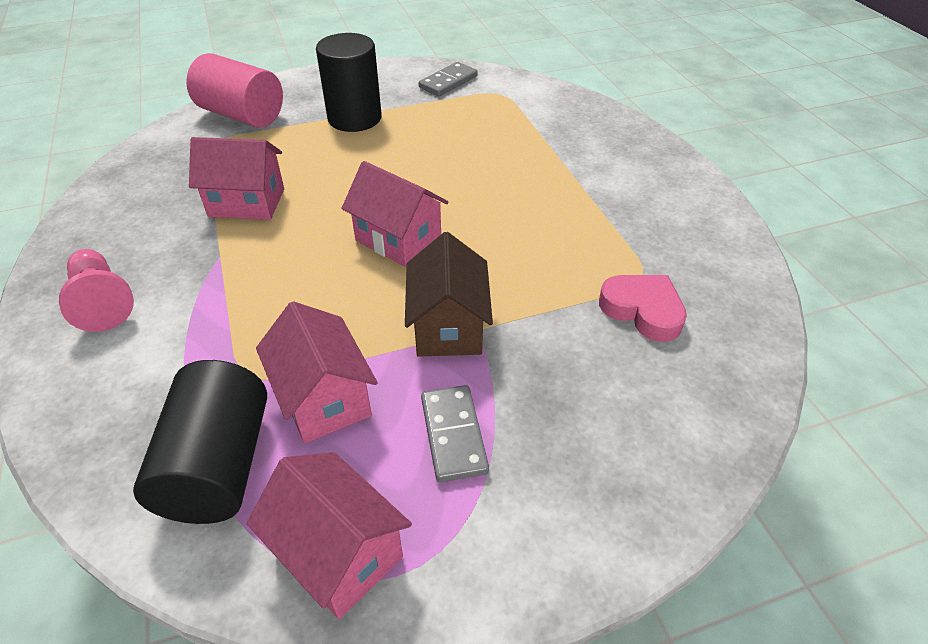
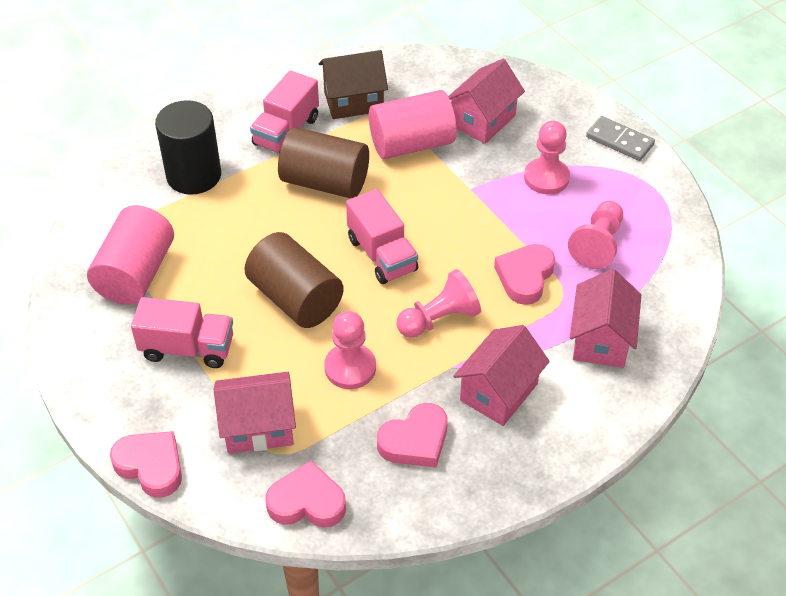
black cylinder: [133,360,267,524] [316,33,382,132] = 2 -> [155,100,221,195] = 1
brown cylinder: none = 0 -> [244,232,344,328] [278,127,369,199] = 2
grey domino: [419,62,477,96] [421,385,489,482] = 2 -> [586,116,655,161] = 1
pink cylinder: [186,53,283,128] = 1 -> [87,205,174,305] [369,90,457,159] = 2
pink heart: [599,275,687,342] = 1 -> [110,431,182,498] [265,461,346,528] [377,403,448,468] [494,244,555,305] = 4
pink pawn: [59,249,134,332] = 1 -> [324,311,376,389] [397,269,481,338] [524,121,570,194] [568,201,623,269] = 4
pink truck: none = 0 -> [131,297,233,368] [250,70,319,153] [346,189,418,284] = 3

